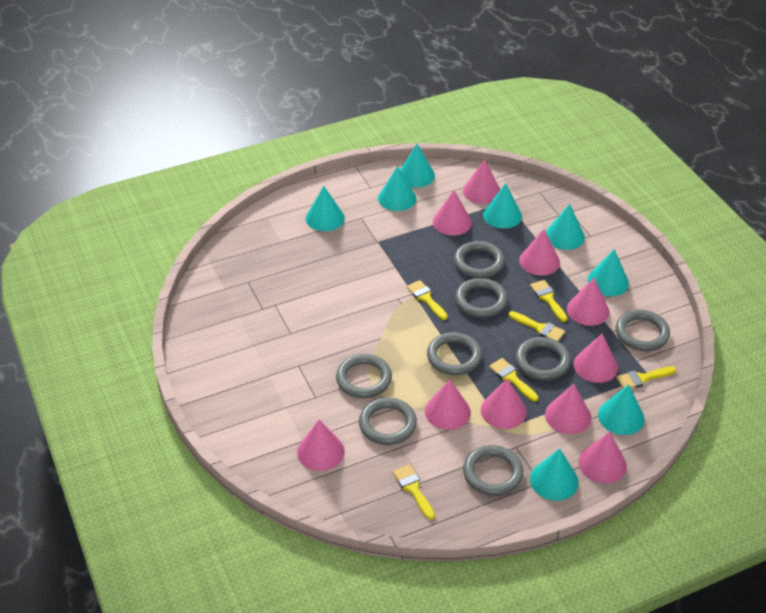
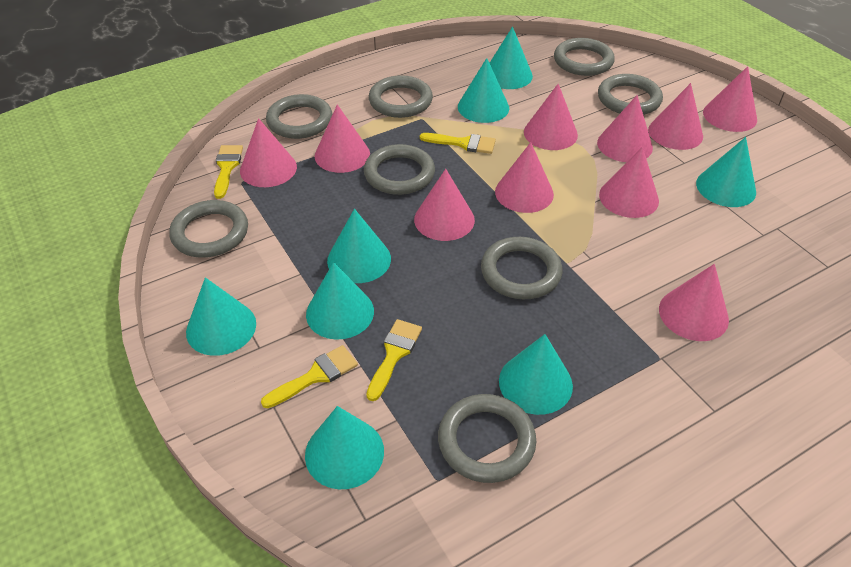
yellow brush: [393,464,435,520] [407,280,448,320] [489,358,538,402] [509,311,565,341] [530,280,567,322] [616,366,676,389] = 6 -> [214,145,243,199] [261,345,358,408] [366,319,422,401] [420,133,496,154] = 4

